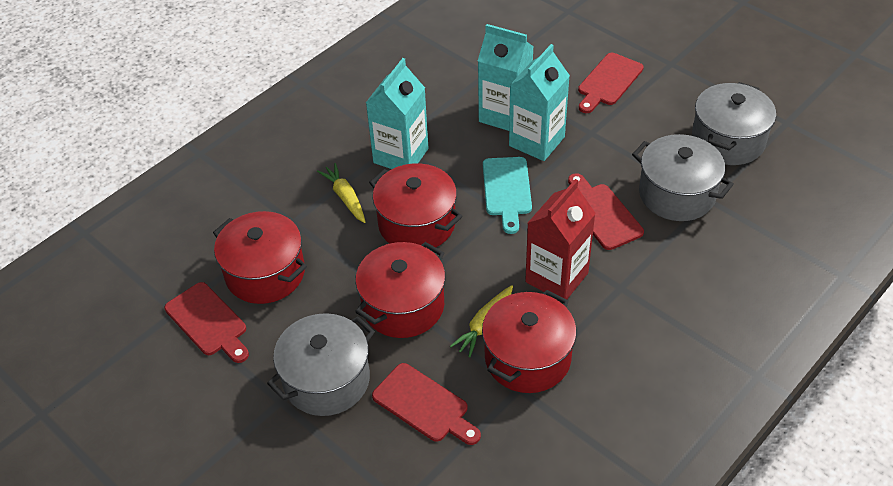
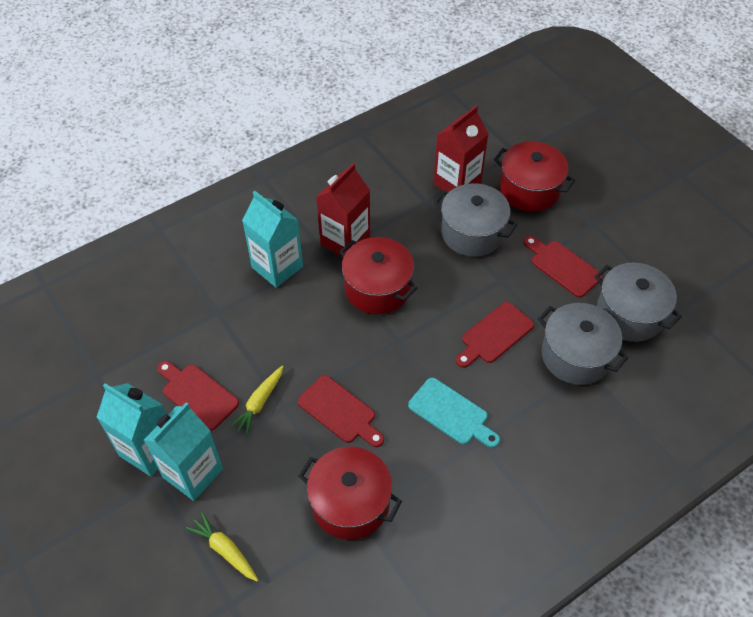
red carton: [525,179,596,299] = 1 -> [316,163,370,257] [433,105,489,192] = 2
red pot: [213,211,307,304] [355,242,445,338] [369,163,463,247] [482,290,577,393] = 4 -> [299,447,402,540] [339,237,418,314] [494,141,575,212] = 3

